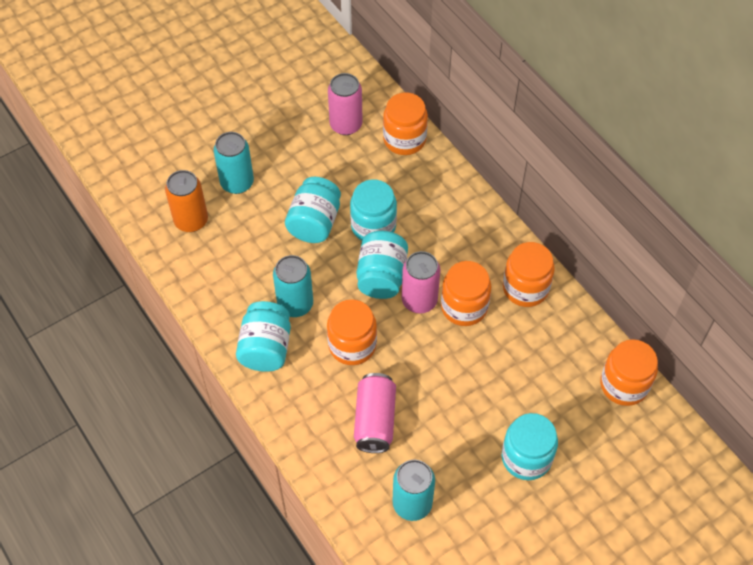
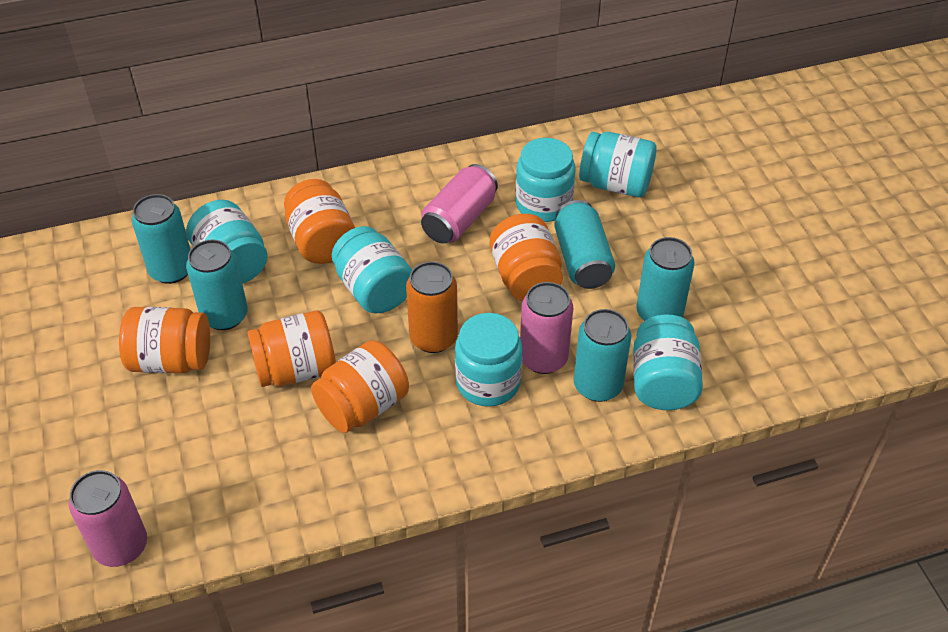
turquoise can: [214,132,254,194] [273,255,313,317] [393,460,435,521] = 3 -> [132,194,191,284] [186,239,248,330] [555,200,615,289] [574,309,631,402] [636,237,694,321] = 5
turquoise jar: [236,301,291,372] [285,177,341,243] [350,180,397,241] [357,231,408,299] [502,413,558,480] = 5 -> [186,200,268,284] [332,226,412,313] [455,313,523,407] [515,138,575,222] [579,132,656,197] [633,314,703,410] = 6

